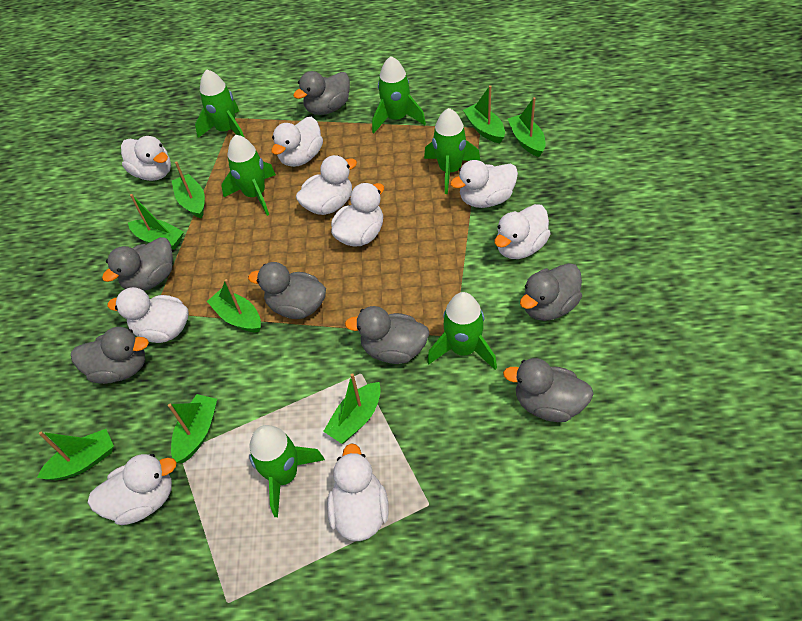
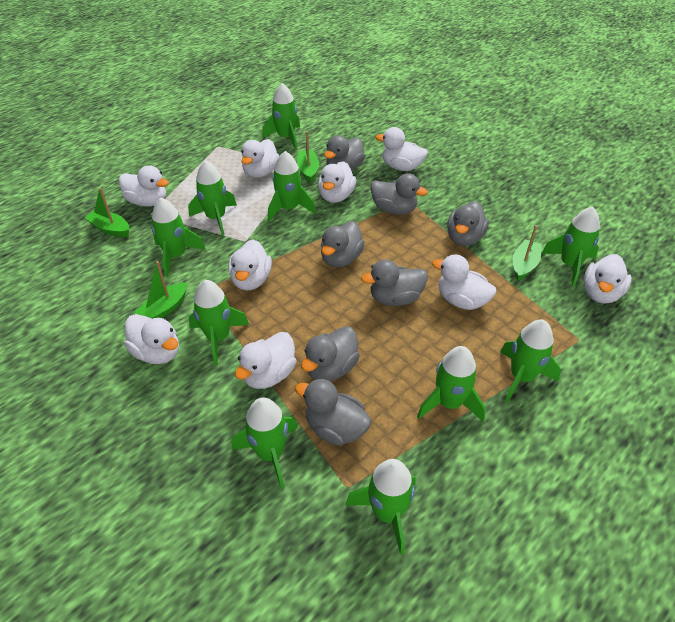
green boat: [37,429,114,480] [128,194,184,250] [168,394,217,463] [172,161,205,218] [207,279,261,332] [323,373,381,444] [463,85,505,143] [508,97,546,157] = 8 -> [84,187,129,237] [135,261,187,319] [297,131,319,183] [513,225,542,281] = 4
green rocket: [195,69,245,138] [221,135,276,216] [249,425,325,517] [372,56,426,133] [424,108,480,194] [427,292,497,370] = 6 -> [151,197,205,277] [188,160,237,236] [189,280,249,365] [231,397,298,489] [262,83,300,150] [268,151,316,221] [346,459,416,555] [417,346,486,422] [500,320,561,402] [542,207,600,287] = 10

